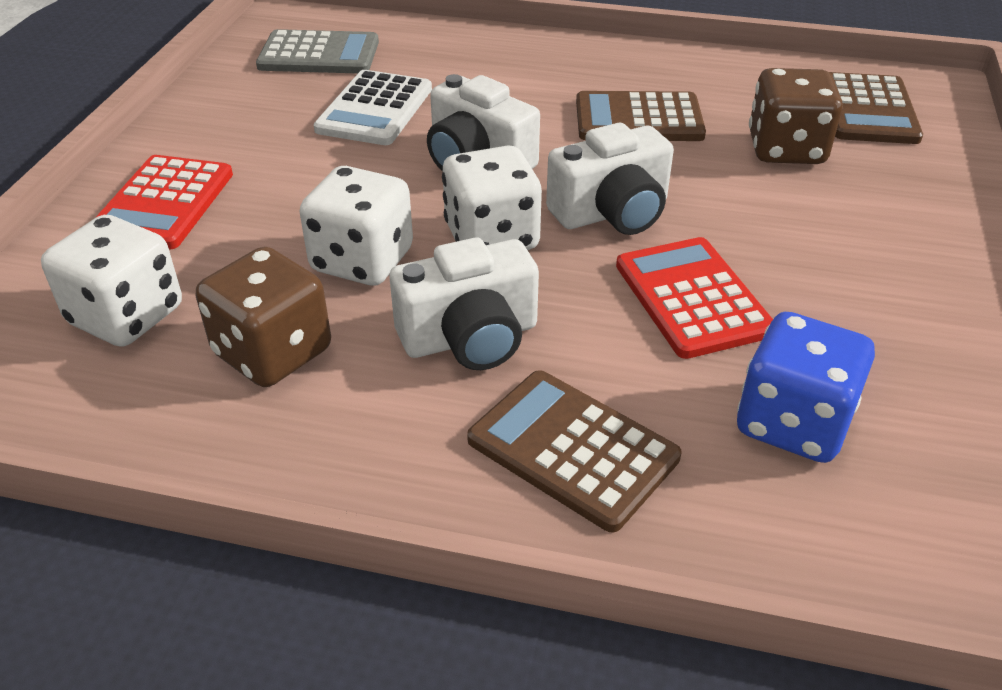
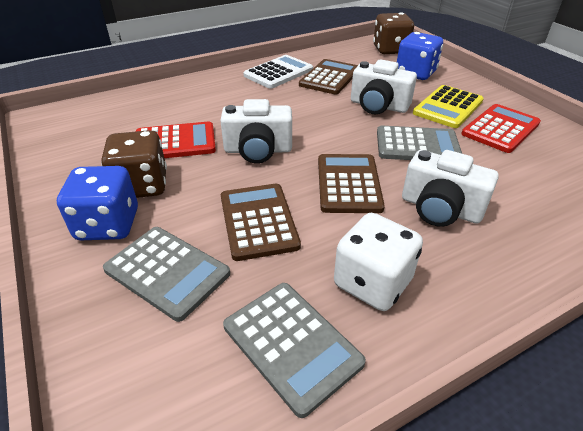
blue dice: [737,312,875,463] = 1 -> [57,166,138,240] [397,32,443,80] = 2
grey calculator: [256,29,379,73] = 1 -> [103,227,230,322] [223,283,366,418] [377,126,462,160] = 3
white dice: [41,215,182,347] [300,166,413,285] [442,145,542,250] = 3 -> [334,213,423,311] = 1
yellow calculator: none = 0 -> [413,85,484,128] = 1

